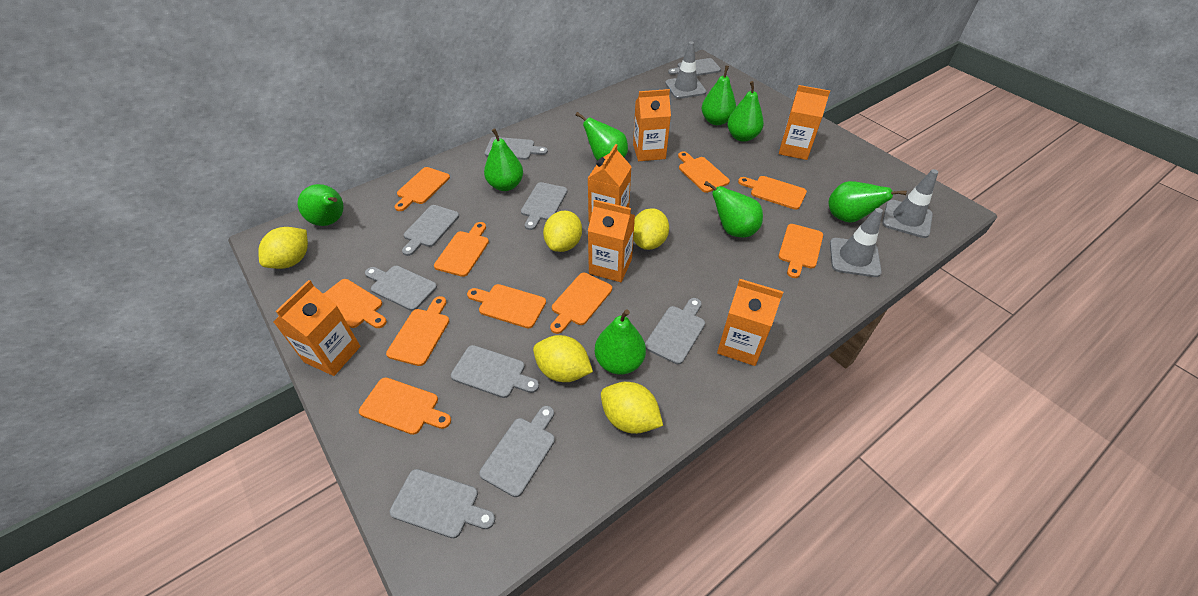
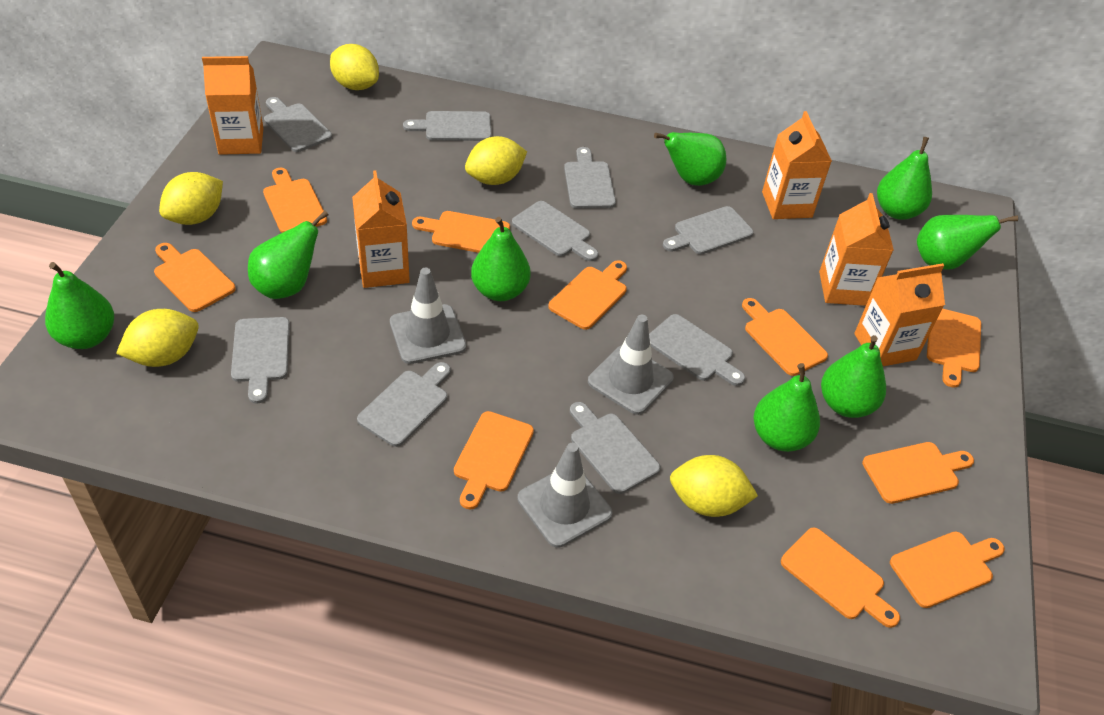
orange carton: [273,280,360,376] [587,144,632,222] [588,200,635,282] [633,89,671,161] [717,279,783,366] [779,85,830,160] = 6 -> [202,56,263,155] [352,170,410,288] [762,111,832,219] [819,193,894,306] [854,263,945,366] = 5

